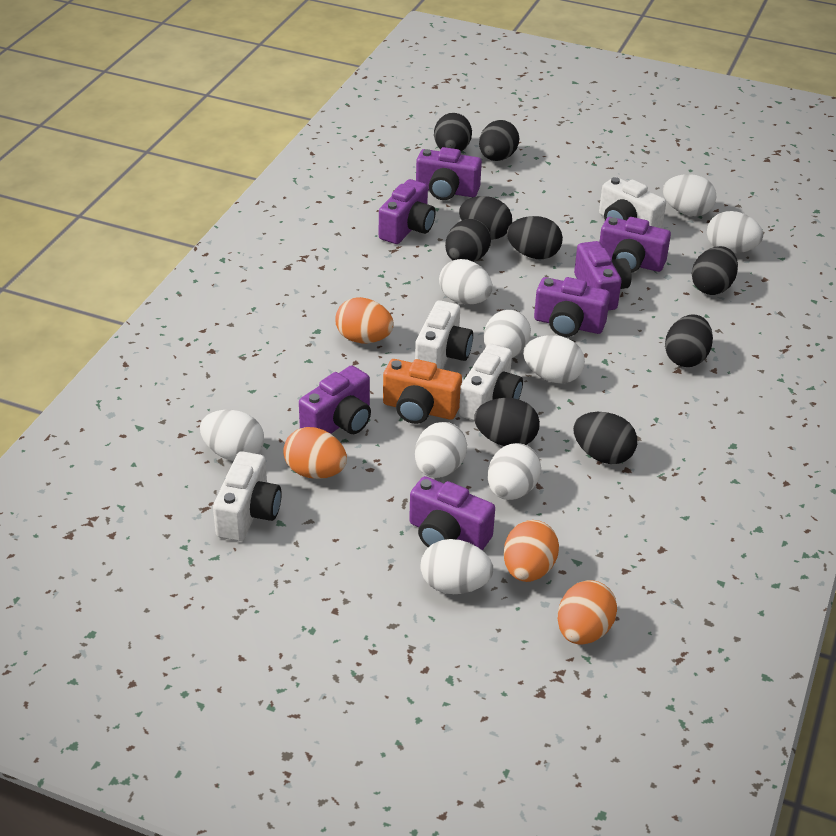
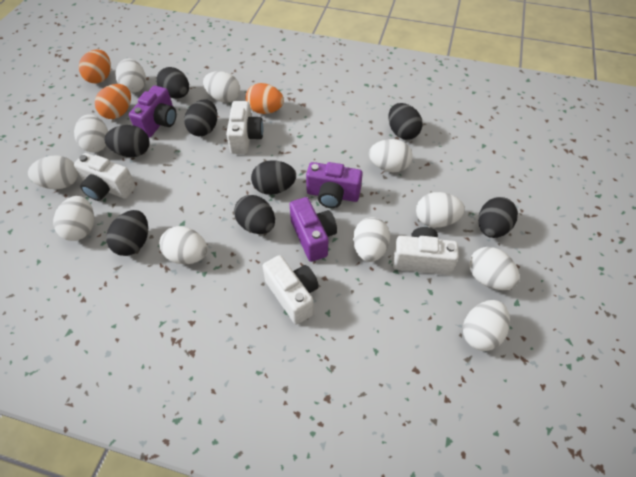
black egg: [434,113,472,151] [445,219,491,262] [459,196,512,240] [474,398,540,446] [479,120,519,161] [507,216,563,259] [573,412,637,464] [665,314,713,367] [692,246,738,295] = 9 -> [104,125,150,157] [106,210,148,256] [156,67,189,99] [184,99,217,136] [234,195,275,234] [251,160,296,195] [388,103,423,140] [478,197,518,238] = 8
orange camera: [383,359,462,424] = 1 -> none = 0
orange egg: [283,427,347,479] [335,297,394,343] [503,520,559,582] [558,580,617,645] = 4 -> [79,49,111,83] [95,84,131,119] [246,83,284,114] = 3
purple camera: [299,365,371,434] [379,179,436,244] [409,476,495,550] [416,147,482,200] [534,277,610,337] [574,241,632,310] [599,217,671,273] = 7 -> [129,86,177,138] [290,197,337,262] [306,162,363,208] = 3
white egg: [200,410,264,461] [415,422,467,478] [420,539,493,594] [439,259,493,305] [484,310,531,358] [488,443,541,500] [523,335,585,383] [663,174,717,216] [707,211,763,253] = 9 -> [28,155,78,189] [53,196,94,241] [74,114,108,152] [115,58,146,93] [159,226,207,264] [203,71,240,103] [353,217,390,262] [369,139,413,172] [416,192,465,228] [463,300,510,351] [469,247,520,290] = 11

